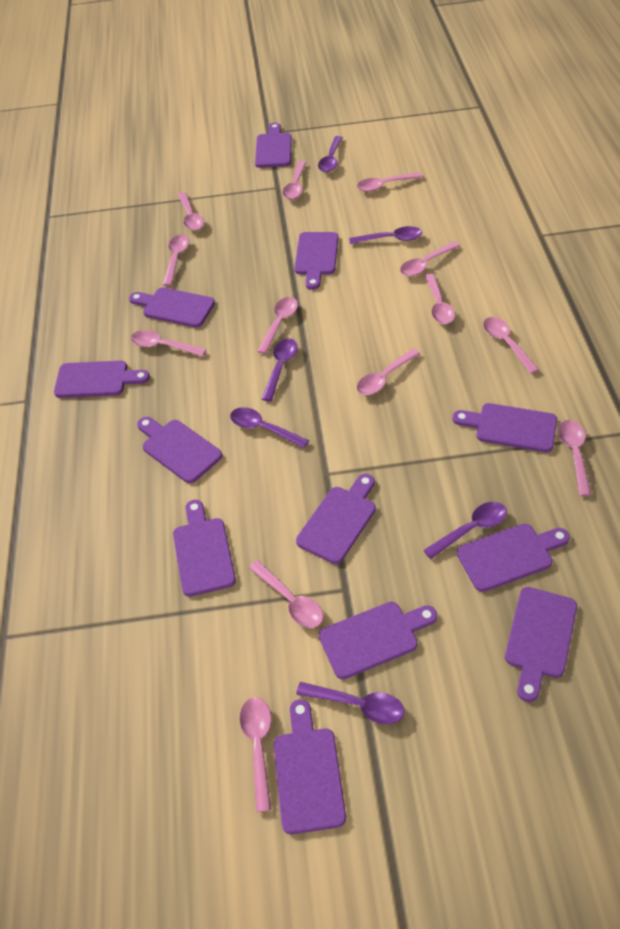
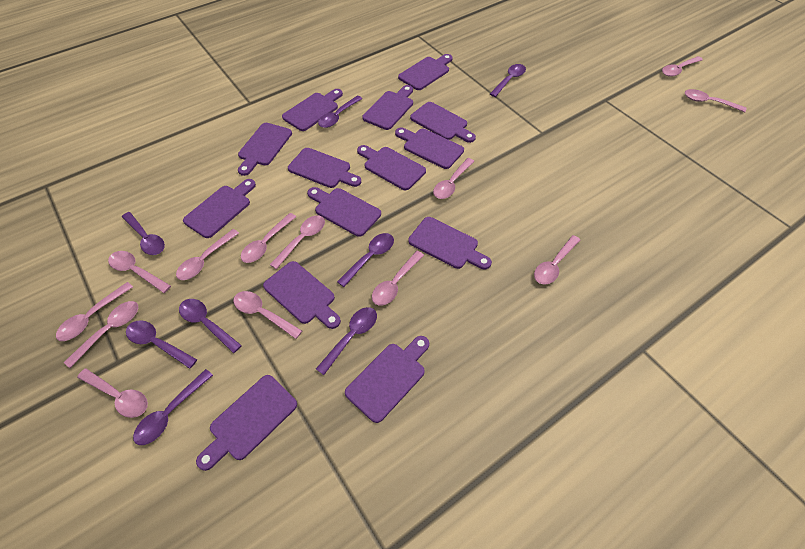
purple cutting board: [54,361,150,398] [129,287,215,328] [137,417,222,483] [173,500,236,597] [255,123,292,168] [274,699,346,834] [294,232,338,290] [296,474,376,564] [319,602,437,679] [453,403,557,452] [457,524,570,592] [505,587,577,702] = 12 -> [183,179,256,238] [196,375,297,471] [238,123,292,176] [263,261,341,329] [282,89,343,131] [288,148,361,188] [307,187,381,237] [345,336,429,423] [357,145,426,190] [362,85,413,130] [395,128,464,169] [398,54,453,90] [408,217,492,269] [410,102,476,143] = 14
purple spoon: [230,407,309,448] [262,338,298,401] [296,682,404,724] [318,136,343,172] [349,226,422,244] [423,502,507,559] = 6 -> [122,212,165,255] [126,320,197,369] [133,369,213,445] [179,299,242,353] [316,307,377,375] [318,96,362,128] [337,233,394,287] [490,64,526,97] = 8

